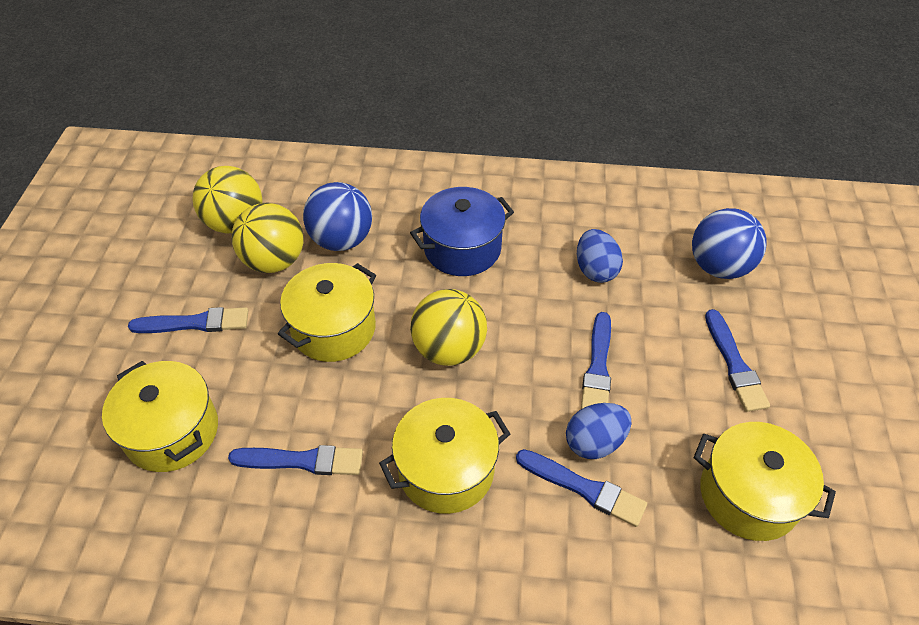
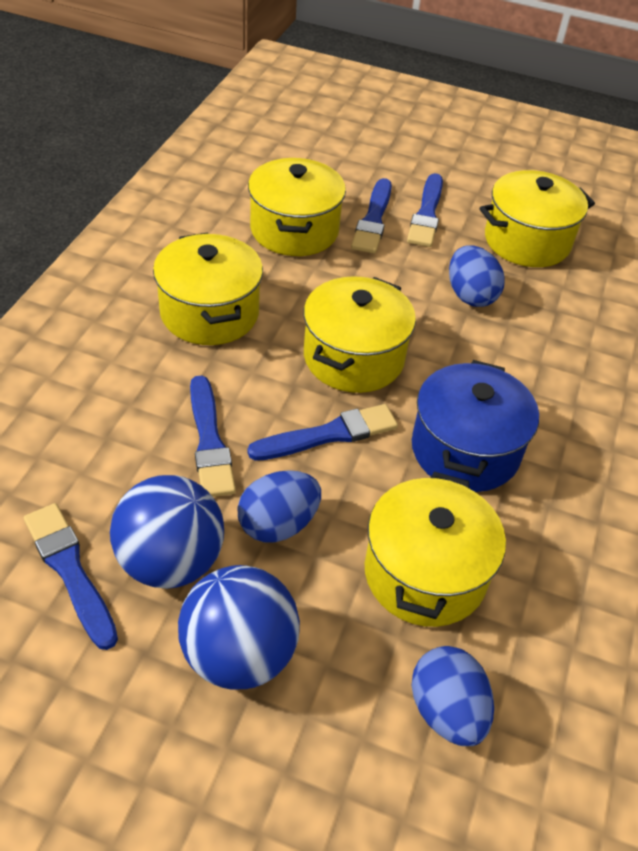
blue egg: [566,403,632,459] [577,229,623,283] = 2 -> [237,470,321,542] [411,646,494,746] [449,245,505,307] = 3
yellow ball: [192,166,263,234] [231,203,304,273] [410,289,487,366] = 3 -> none = 0
yellow pot: [102,361,218,472] [278,263,376,362] [379,398,510,514] [694,422,836,541] = 4 -> [153,233,263,345] [248,158,346,256] [304,276,416,393] [365,472,506,627] [479,170,595,267] = 5

